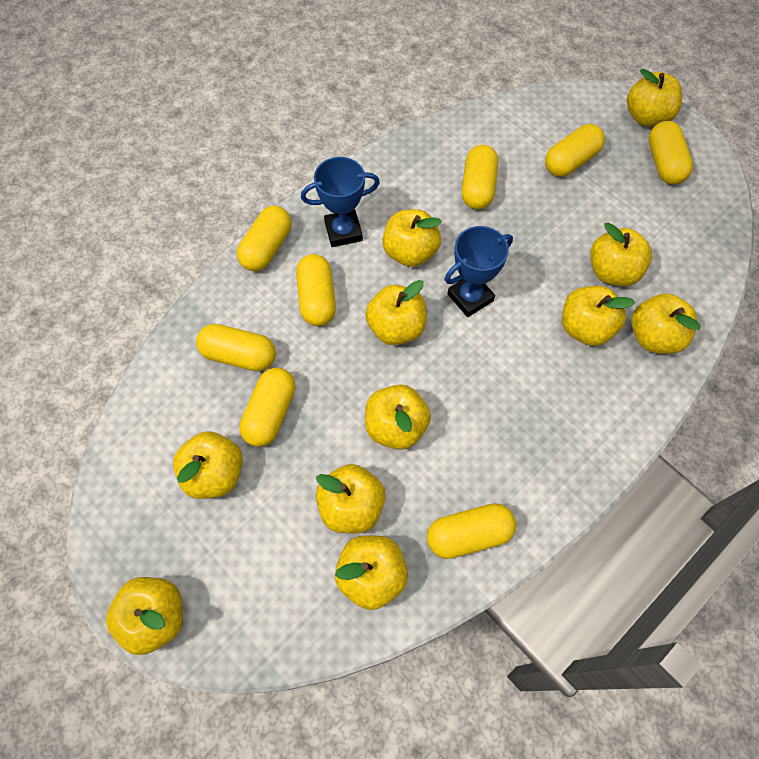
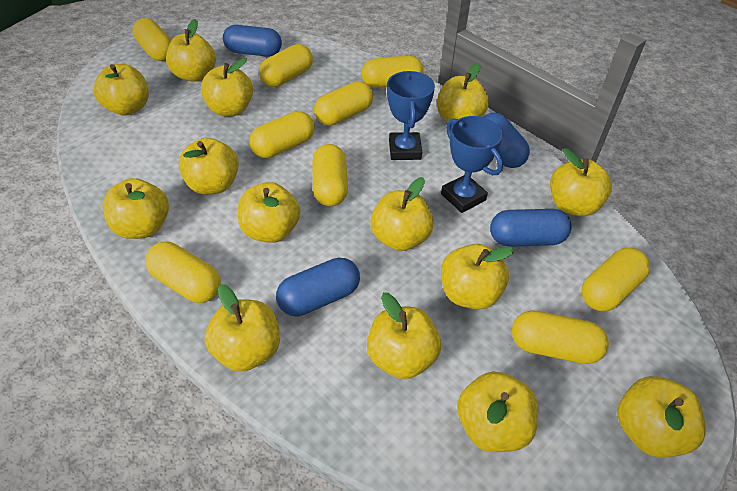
blue capsule: none = 0 -> [223,25,282,57] [276,258,360,316] [483,112,530,168] [490,209,572,247] = 4
yellow apple: [106,577,183,655] [173,431,243,499] [316,464,386,533] [335,535,408,610] [365,280,427,345] [365,384,431,450] [382,209,442,267] [562,286,635,346] [590,222,652,286] [627,69,682,127] [631,294,701,354] = 11 -> [93,64,149,116] [103,178,169,239] [166,19,216,82] [179,138,239,195] [201,58,253,117] [205,284,280,372] [238,182,300,243] [367,292,441,379] [371,177,434,251] [437,63,489,122] [441,244,514,310] [457,371,538,452] [550,148,612,216] [617,376,706,458] = 14
yellow capsule: [196,324,276,371] [237,206,291,271] [239,368,296,447] [296,254,336,326] [427,503,516,559] [462,145,498,210] [545,124,605,177] [649,121,693,184] = 8 -> [132,18,172,61] [145,242,221,303] [249,111,315,158] [259,44,313,87] [312,144,348,206] [314,81,373,126] [361,55,423,88] [512,310,609,364] [581,248,650,312] = 9

